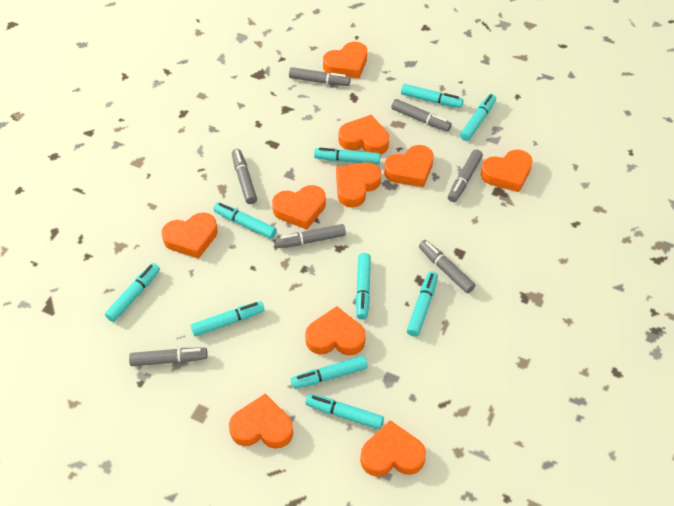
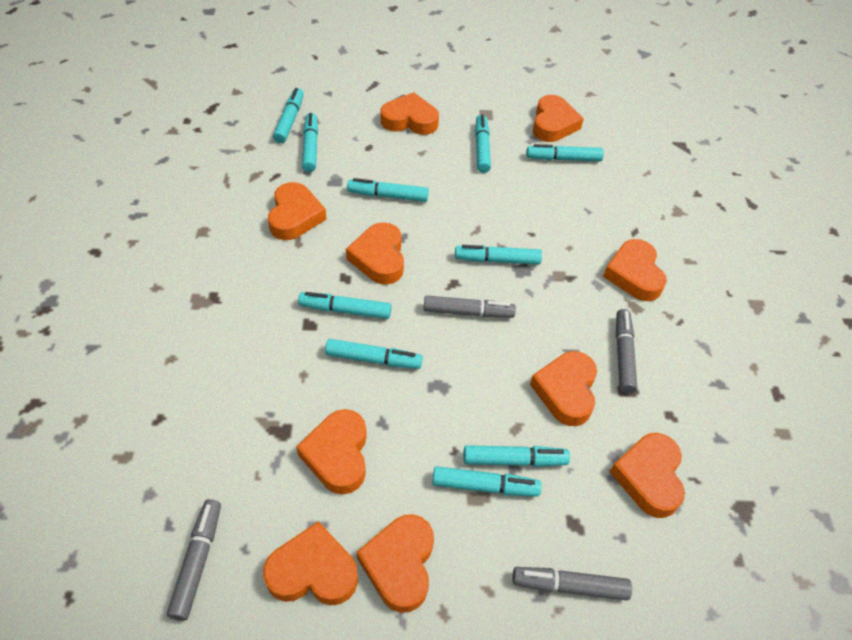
grey marker: [129,348,208,366] [232,149,257,204] [275,224,346,248] [289,67,351,86] [391,99,452,132] [419,240,475,293] [448,149,483,202] = 7 -> [167,499,221,621] [424,295,516,318] [512,567,632,600] [616,309,637,394] = 4

